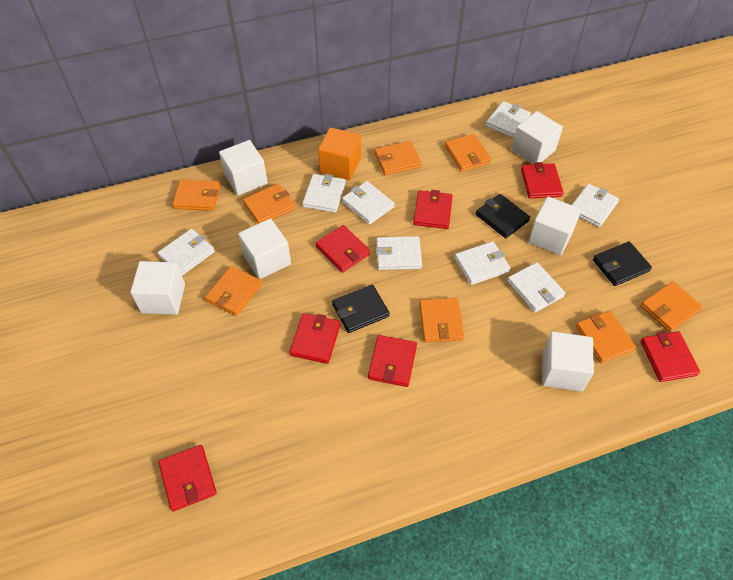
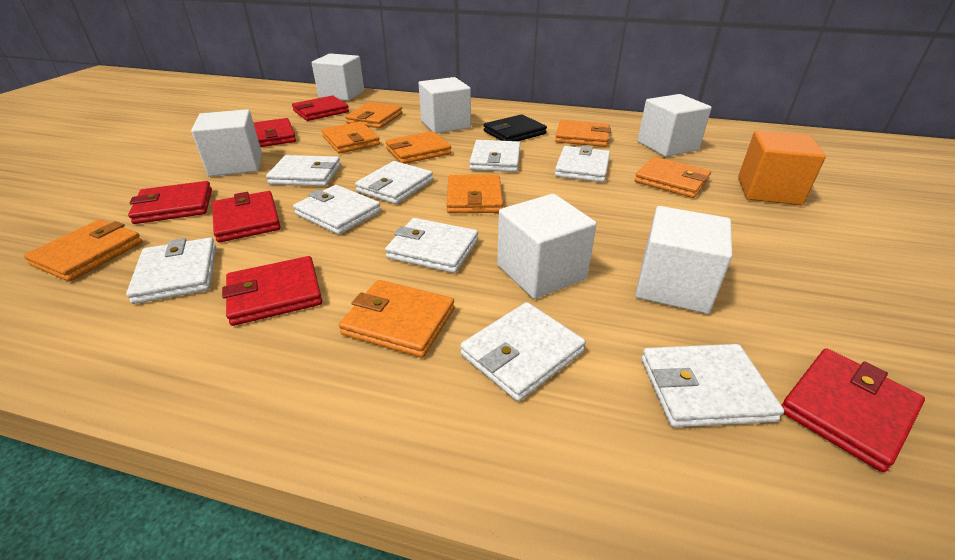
black wallet: [332,285,390,333] [476,194,530,238] [593,241,652,286] = 3 -> [483,114,547,141] = 1
red wallet: [158,445,217,511] [289,313,340,364] [316,225,370,273] [368,335,417,387] [413,190,453,229] [521,162,563,199] [641,331,700,382] = 7 -> [128,181,212,224] [212,191,281,242] [222,256,322,326] [253,118,296,147] [292,96,349,121] [781,348,925,472] = 6
white wallet: [157,229,215,276] [302,174,346,213] [342,181,395,225] [376,236,422,270] [454,241,510,285] [485,101,531,138] [507,262,565,313] [572,184,619,228] = 8 -> [126,238,216,304] [266,155,341,186] [293,185,381,235] [355,161,433,204] [385,218,478,273] [460,302,586,402] [469,140,520,172] [555,145,610,182] [641,344,784,427] = 9

